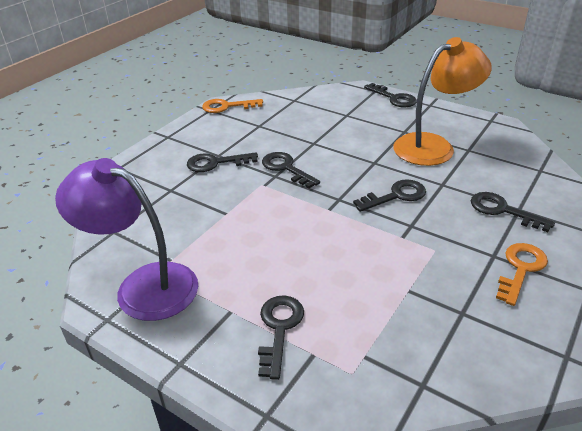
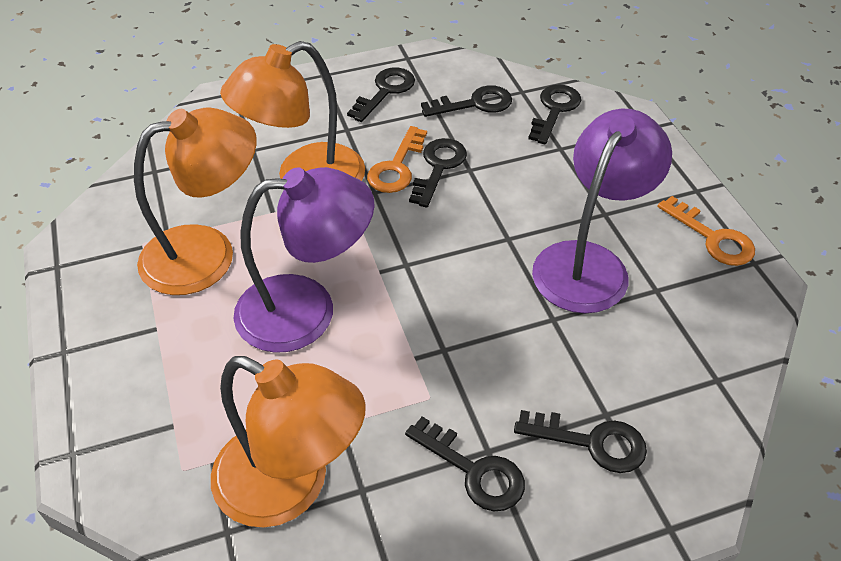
orange lamp: [394,37,492,166] = 1 -> [134,108,257,295] [211,356,366,528] [220,41,365,181] = 3
purple lamp: [55,158,198,321] = 1 -> [233,167,375,353] [532,109,672,313] = 2

